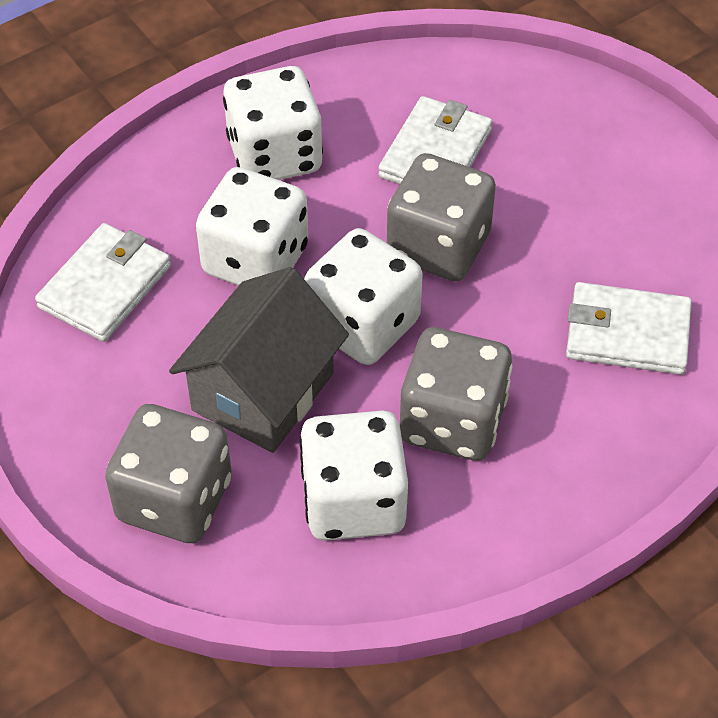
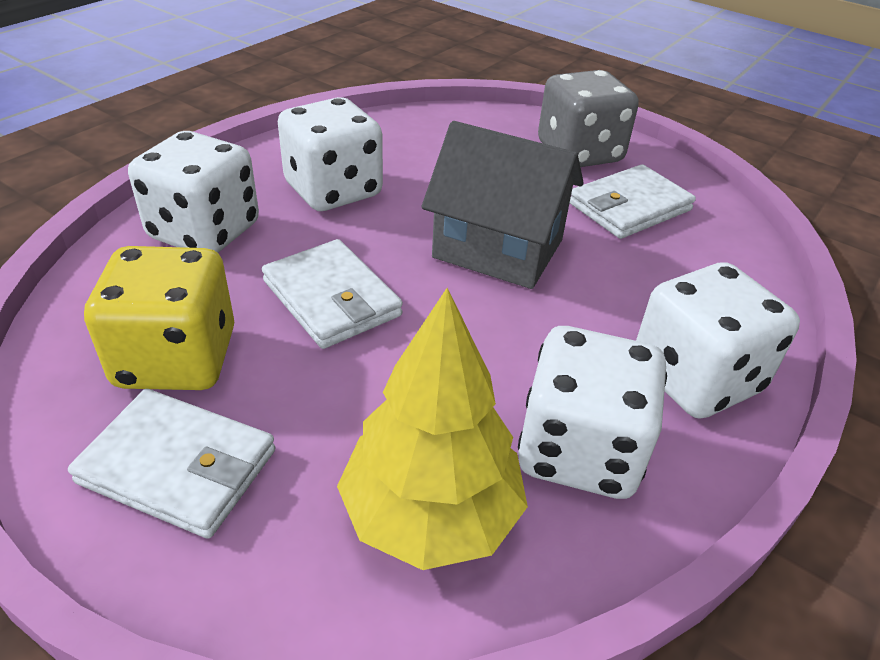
grey dice: [105,404,232,543] [387,153,496,281] [400,327,512,460] = 3 -> [538,70,639,167] = 1
yellow dice: none = 0 -> [84,246,234,390] = 1
yellow tree: none = 0 -> [337,288,528,570] = 1

